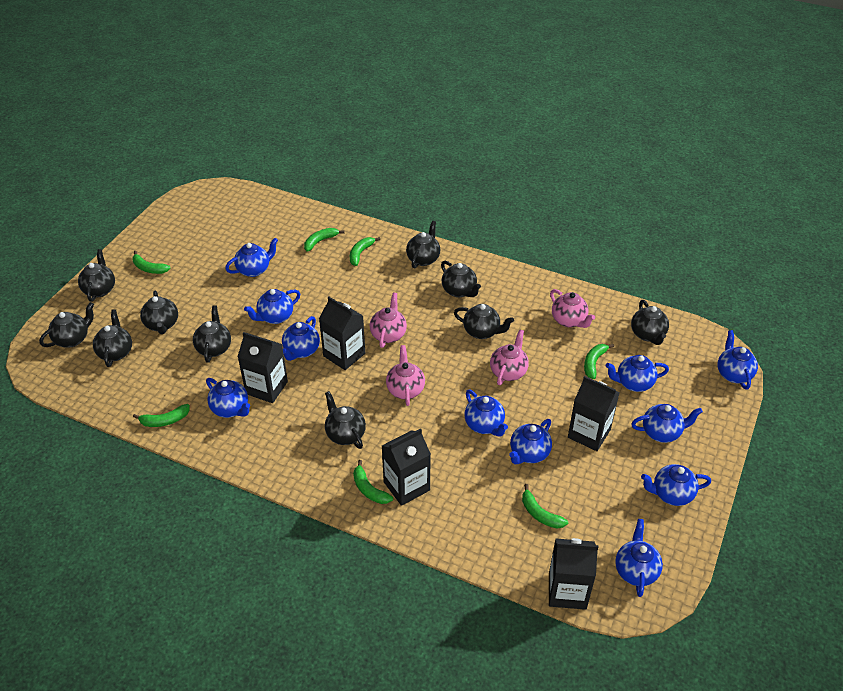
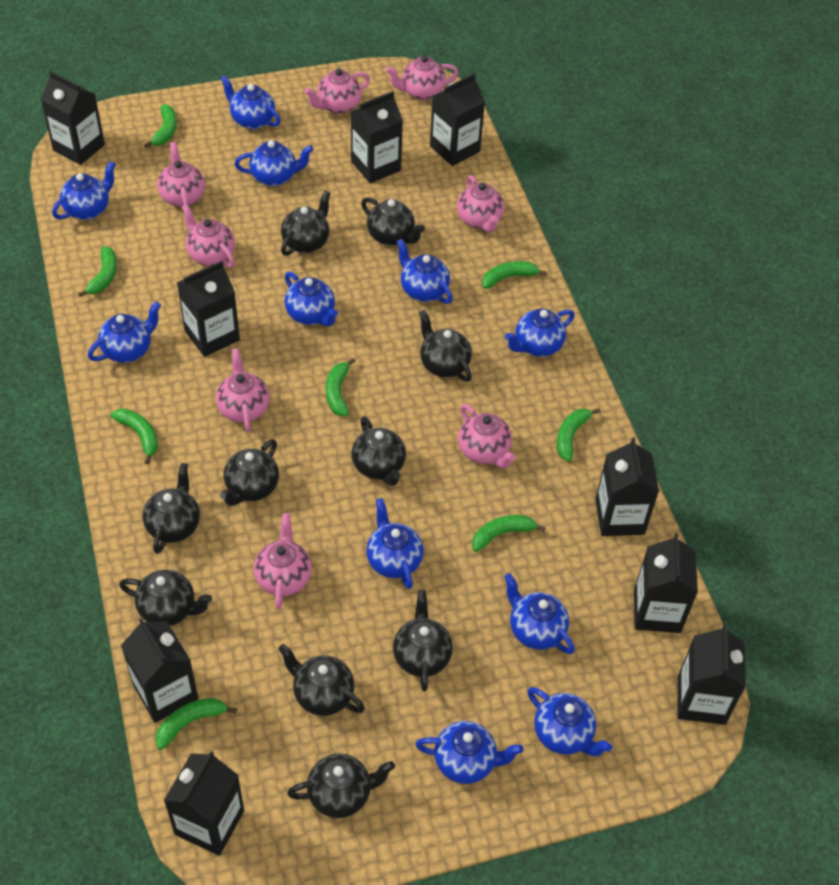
black carton: [238,332,288,403] [319,297,365,370] [382,429,431,506] [549,538,598,610] [568,376,620,451] = 5 -> [40,71,105,165] [121,618,198,723] [164,751,244,856] [177,261,240,357] [350,91,403,183] [430,74,485,166] [595,438,659,536] [634,534,698,633] [677,624,745,725] = 9
green banana: [132,251,171,274] [133,404,190,427] [304,228,345,252] [350,237,380,266] [353,460,393,504] [522,484,568,528] [584,344,614,379] = 7 -> [78,246,117,297] [110,409,158,464] [144,104,177,148] [156,698,237,750] [326,358,355,416] [472,515,546,552] [482,261,547,289] [557,408,600,461] = 8
pink teapot: [370,293,407,348] [386,345,425,406] [490,330,529,385] [550,289,595,328] = 4 -> [157,142,205,207] [181,204,235,268] [216,348,269,432] [254,513,312,609] [304,69,370,114] [386,55,458,100] [457,175,504,233] [458,404,515,468] = 8

